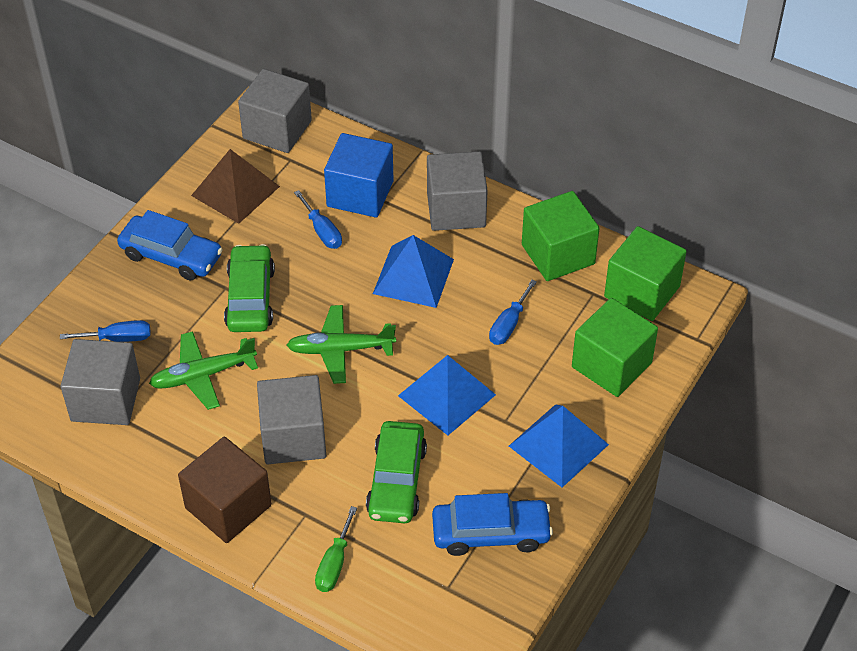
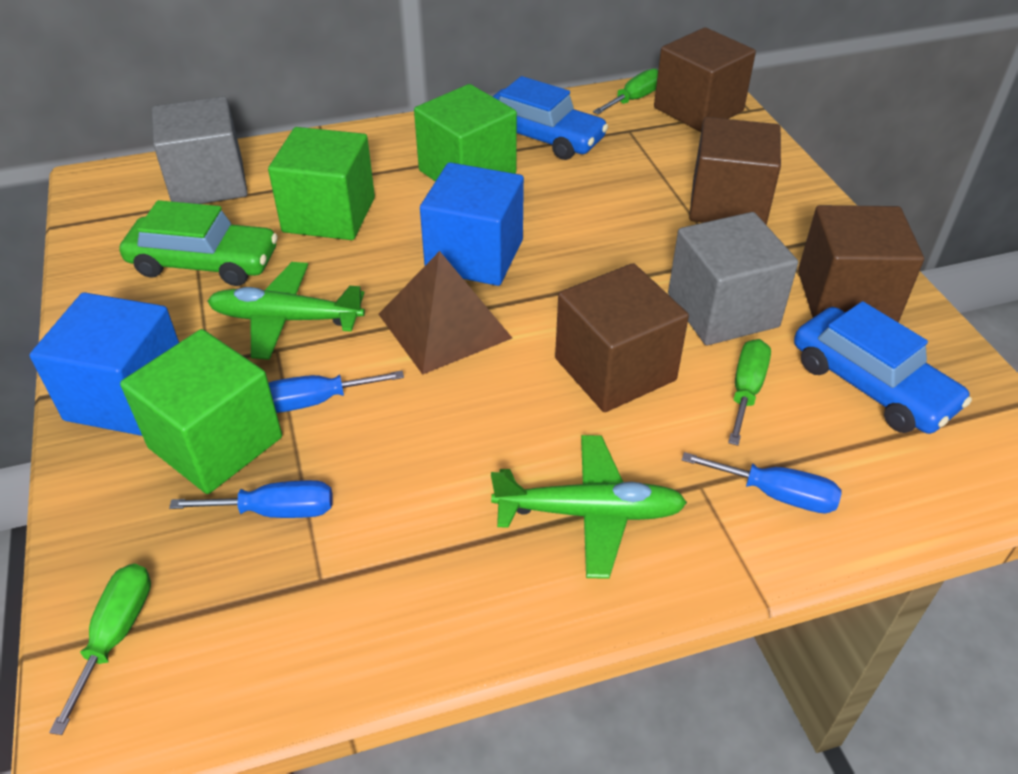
blue cube: [324,133,393,218] = 1 -> [29,292,179,436] [420,162,524,286] = 2
blue pyramid: [373,235,454,308] [398,355,496,435] [509,404,609,487] = 3 -> none = 0
brown cube: [178,437,272,543] = 1 -> [555,263,689,412] [654,27,756,132] [689,117,781,225] [798,205,924,322] = 4
green car: [224,244,275,332] [366,421,427,523] = 2 -> [119,200,278,286] = 1
green screwdriver: [315,506,357,592] = 1 -> [49,564,151,735] [593,68,658,114] [728,339,771,446] = 3
grey cube: [61,339,140,425] [238,69,312,153] [257,375,326,464] [427,151,488,231] = 4 -> [152,96,248,204] [668,212,798,345] = 2

